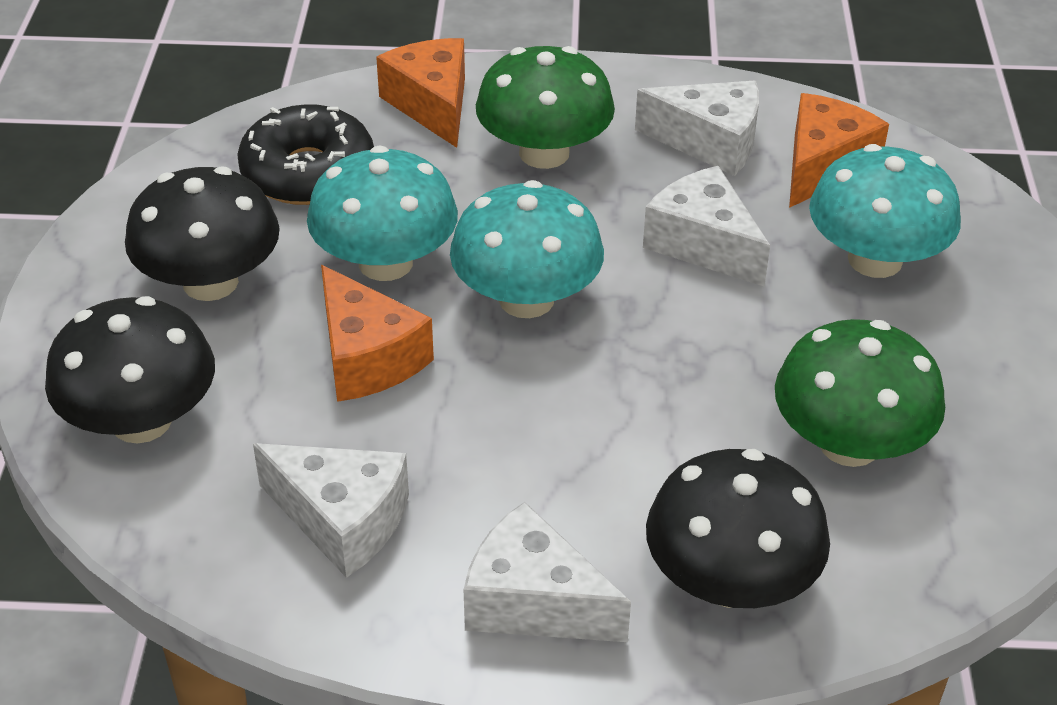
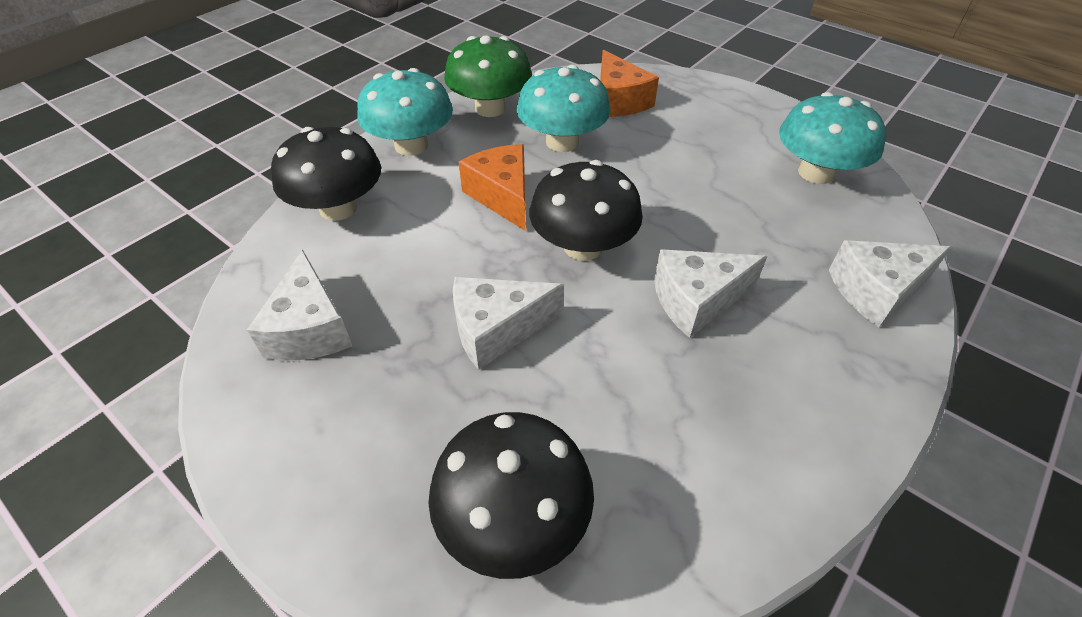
black donut: [237,104,374,205] = 1 -> none = 0
green mushroom: [476,46,615,169] [775,319,945,467] = 2 -> [444,35,532,117] = 1
orange cheese: [321,265,434,402] [376,38,465,148] [789,93,889,208] = 3 -> [459,144,526,231] [600,50,659,117] = 2

